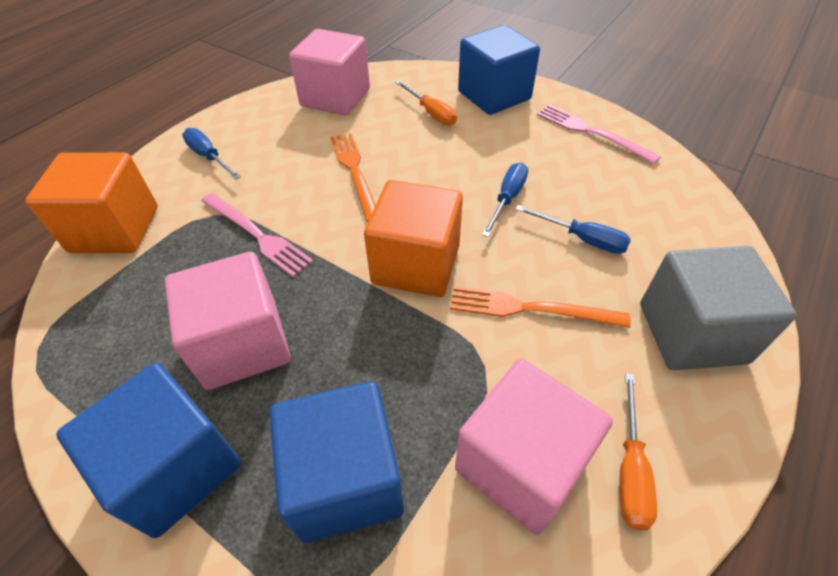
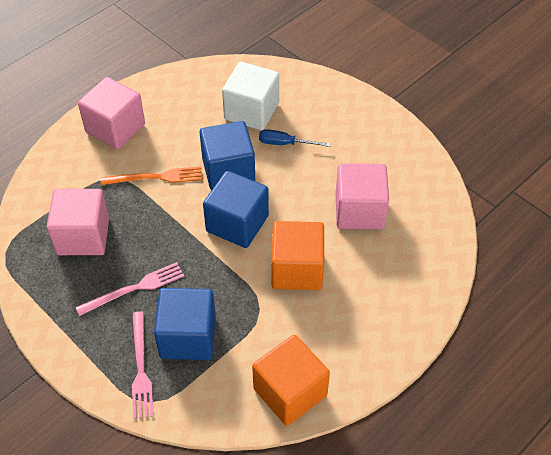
blue screwdriver: [182,128,241,180] [482,163,528,237] [515,205,631,254] = 3 -> [259,129,331,147] = 1
grey cube: [640,246,797,370] = 1 -> none = 0
orange fork: [331,133,375,222] [450,286,631,328] = 2 -> [101,166,202,185] = 1
orange screwdriver: [395,80,457,126] [619,373,657,530] = 2 -> none = 0
white cube: none = 0 -> [222,62,279,131] = 1

